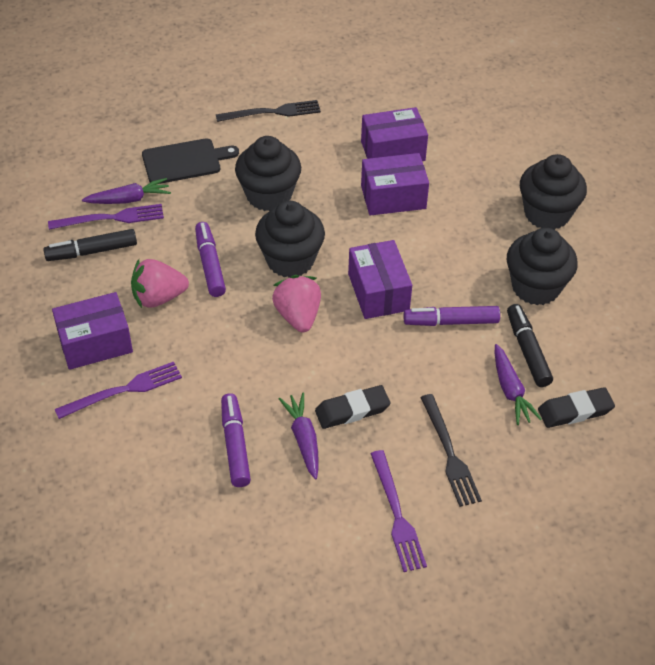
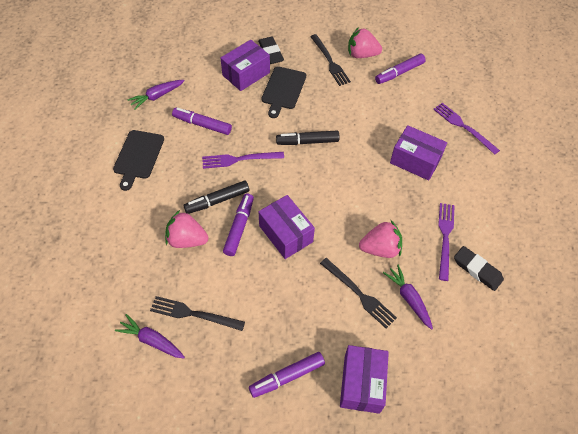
black cupcake: [235,136,301,211] [255,201,325,278] [507,228,578,305] [520,154,587,230] = 4 -> none = 0
black cutting board: [142,138,239,184] = 1 -> [113,130,164,191] [261,66,306,118] = 2
black fork: [216,100,321,122] [420,394,482,507] = 2 -> [150,296,245,331] [310,34,351,86] [320,258,397,329] = 3
pink strawberry: [131,259,189,308] [272,275,321,332] = 2 -> [165,210,208,248] [348,27,382,58] [359,220,402,258] = 3
purple marker: [195,222,226,297] [221,393,251,487] [404,306,500,326] = 3 -> [172,108,232,135] [223,194,254,256] [249,352,325,398] [375,54,426,84] = 4

